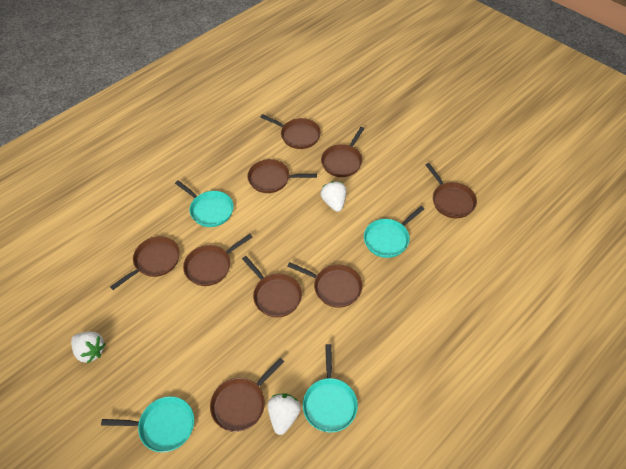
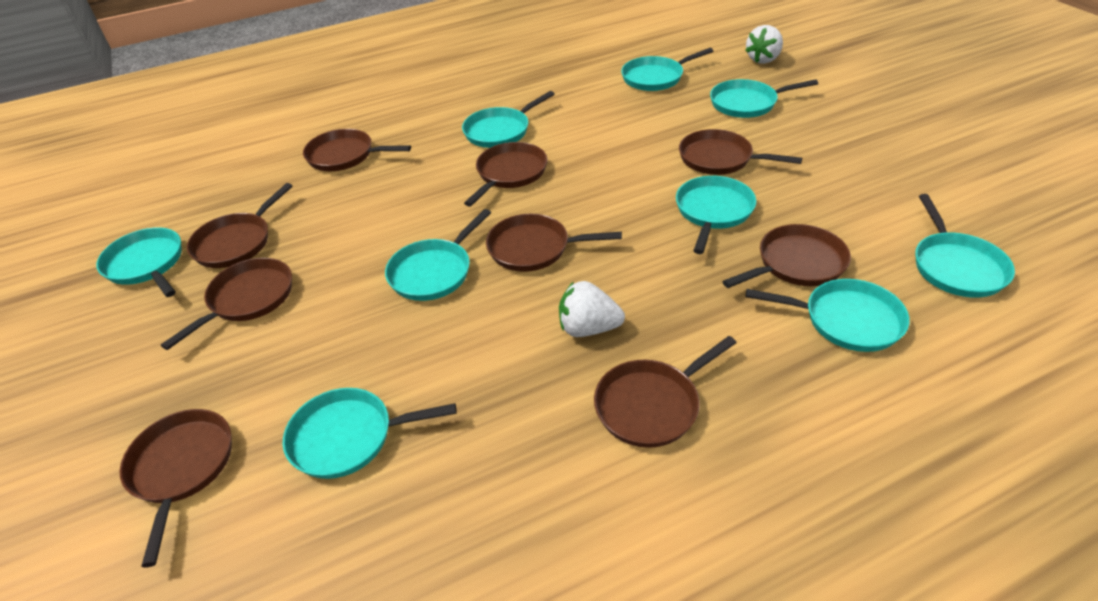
turquoise pan: [101,396,194,452] [175,180,234,227] [303,344,358,432] [364,206,424,258] = 4 -> [96,227,182,297] [283,388,456,479] [385,209,491,301] [462,91,555,148] [621,48,713,91] [676,176,756,254] [710,79,818,118] [746,279,910,352] [915,194,1015,298] = 9
white strawberry: [71,331,106,364] [268,393,301,435] [320,181,346,212] = 3 -> [559,281,625,337] [745,25,783,64] = 2

